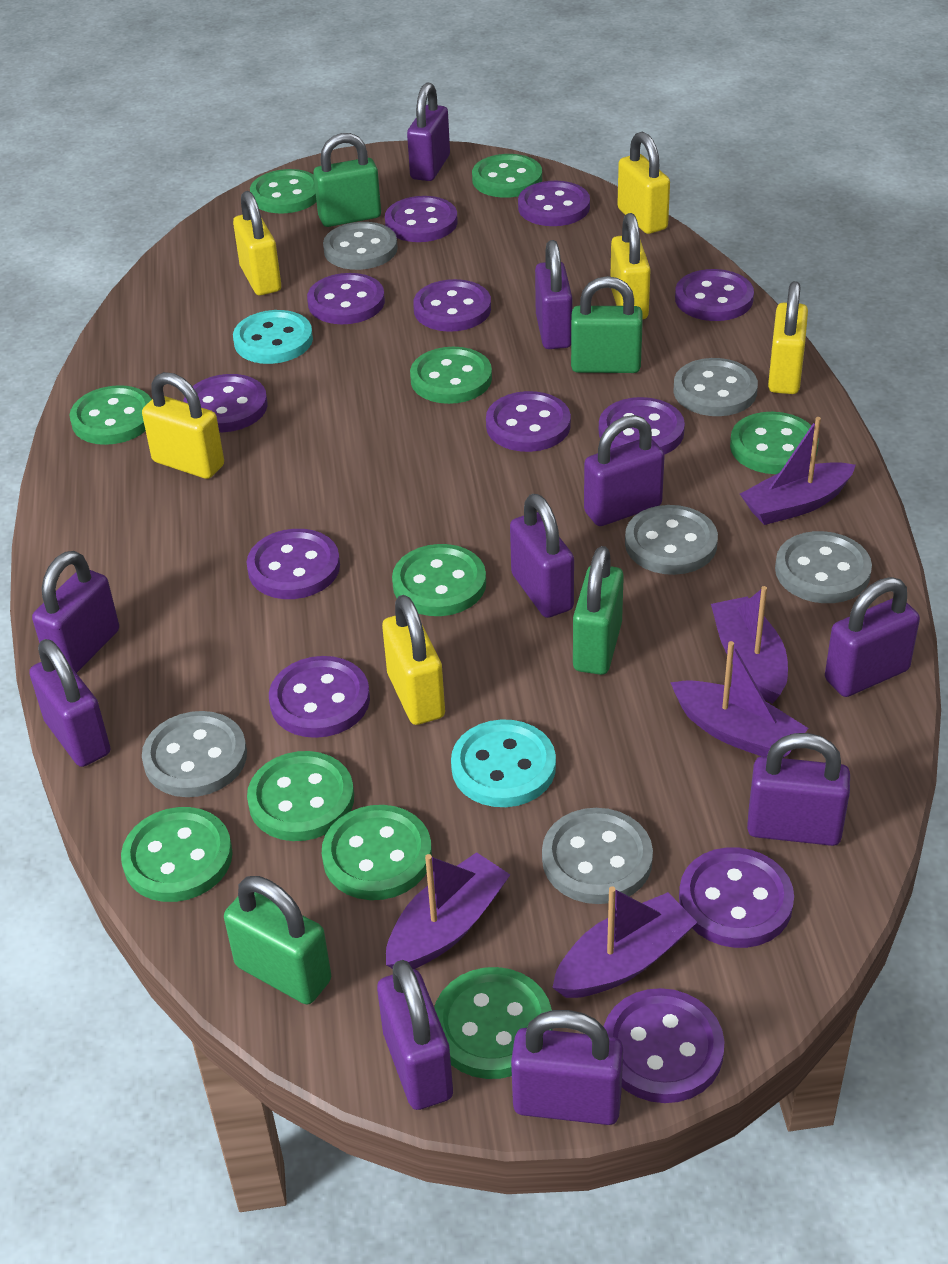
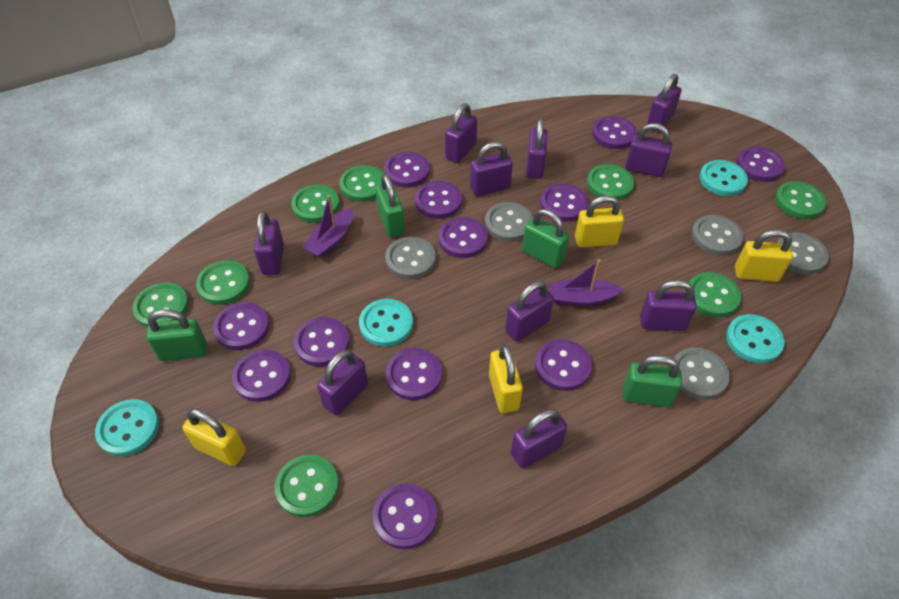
green button: [69,385,152,445] [121,807,233,902] [247,751,354,841] [250,169,317,213] [322,805,432,900] [392,544,486,616] [410,347,492,404] [434,967,553,1079] [472,154,542,198] [730,412,819,474] = 10 -> [133,282,189,328] [196,260,250,305] [275,455,339,517] [291,184,339,223] [339,165,384,202] [587,164,634,200] [689,272,741,318] [775,181,826,219] = 8
grey button: [142,711,247,797] [323,222,398,270] [542,808,653,904] [625,505,718,575] [673,358,758,416] [775,531,872,603] = 6 -> [385,237,436,279] [485,202,533,242] [674,347,730,400] [692,215,743,255] [777,232,829,275] = 5
purple boat: [386,852,510,969] [552,886,697,998] [670,641,808,758] [711,586,788,704] [740,417,856,525] = 5 -> [302,195,353,258] [549,259,623,306] = 2
turquoise button: [233,310,313,364] [451,719,556,807] = 2 -> [95,399,159,456] [359,299,413,347] [699,160,748,196] [726,314,785,364] = 4
yellow padlock: [142,372,224,479] [233,191,281,295] [382,595,445,725] [610,213,651,319] [617,132,670,234] [768,281,808,394] = 6 -> [182,409,246,466] [489,345,523,413] [575,195,624,248] [735,229,793,282] = 4

